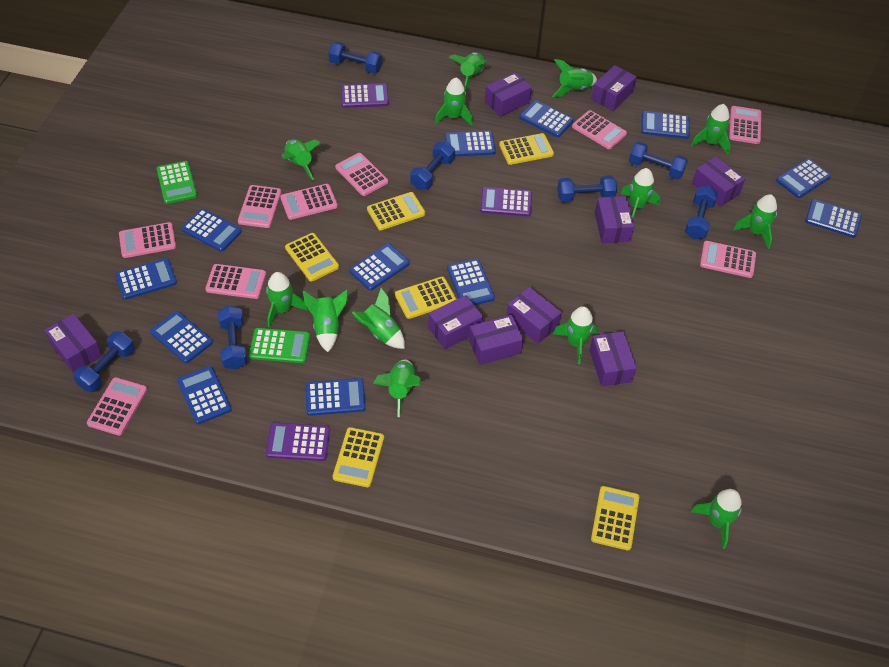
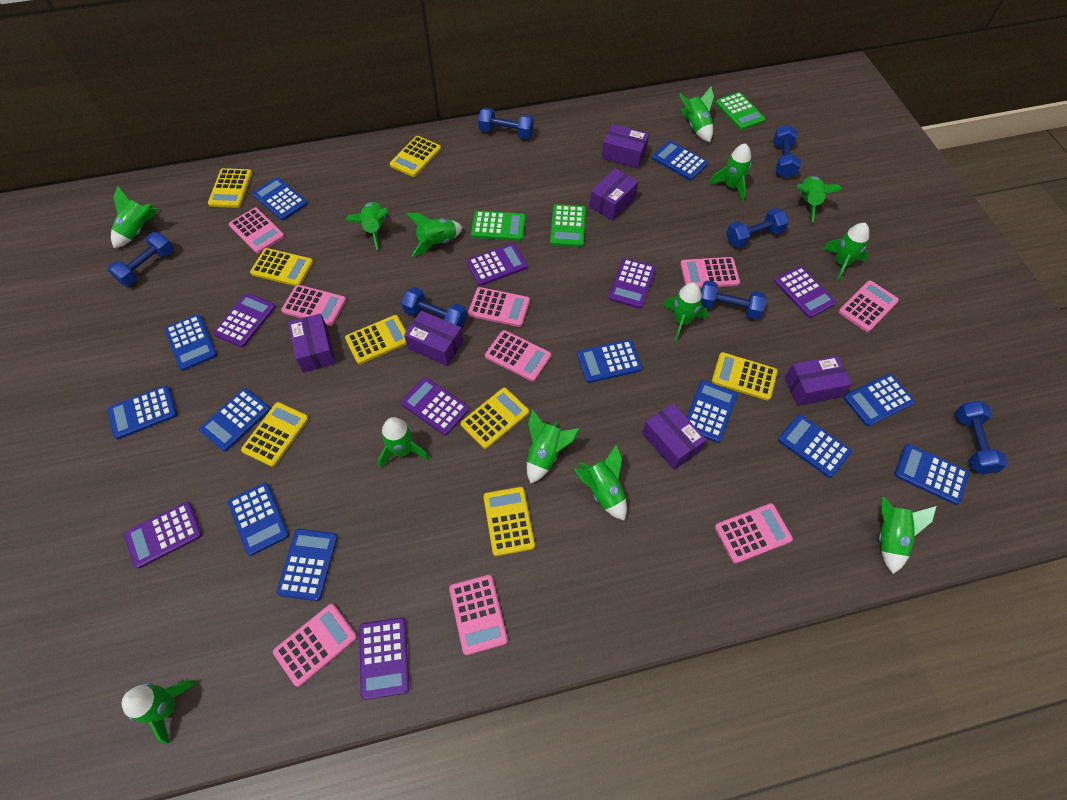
green calculator: [156,161,197,204] [249,328,310,363] = 2 -> [471,211,525,241] [550,204,586,247] [716,92,765,130] = 3
purple box: [44,314,102,373] [428,295,483,349] [469,315,524,365] [485,72,532,117] [506,287,562,344] [589,331,637,386] [591,65,637,111] [595,196,634,243] [692,156,745,207] = 9 -> [288,313,336,373] [404,311,463,366] [590,168,639,221] [602,124,649,169] [642,403,706,470] [785,356,852,406] = 6
purple calculator: [266,422,330,461] [341,83,389,108] [480,187,532,216] = 3 -> [124,502,202,568] [213,293,275,348] [359,618,409,700] [401,377,469,435] [466,243,528,286] [609,258,656,309] [774,266,836,318] = 7
yellow calculator: [285,233,339,282] [333,427,384,487] [367,192,425,230] [395,277,456,319] [499,133,554,165] [591,486,639,550] = 6 -> [208,168,252,208] [241,402,309,467] [250,248,313,286] [345,315,407,364] [390,136,441,177] [461,388,529,449] [483,487,535,556] [712,352,778,401] = 8

